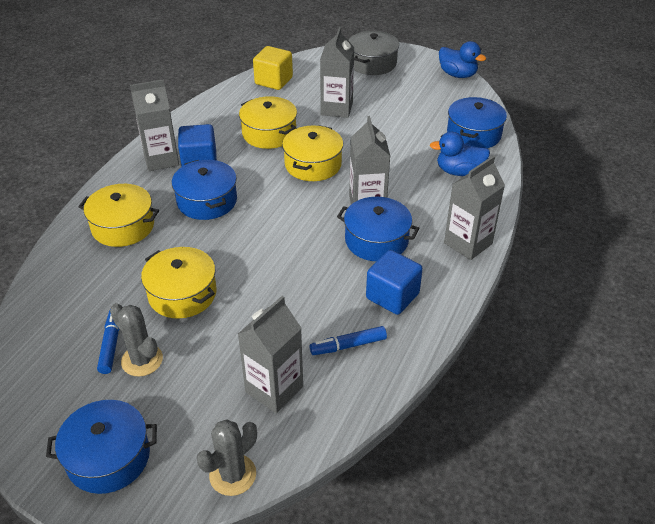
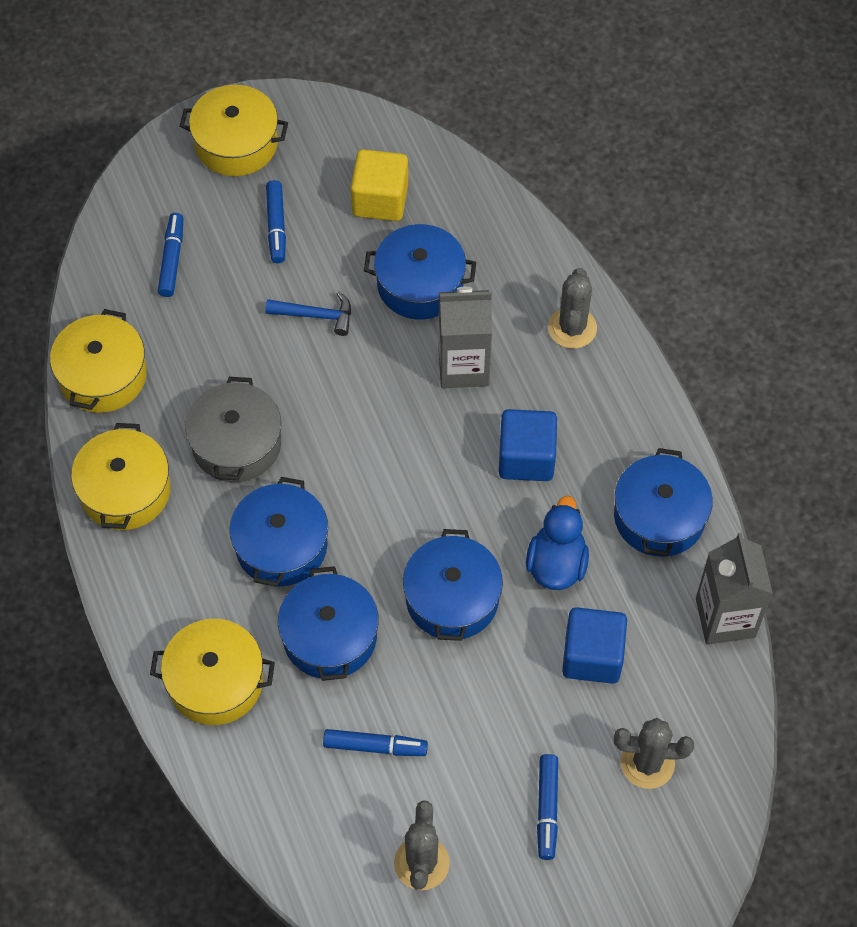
blue duck: [430,132,490,176] [439,41,486,78] = 2 -> [526,496,589,590] = 1
blue hammer: none = 0 -> [265,291,351,336] = 1
blue marker: [97,310,120,374] [309,326,387,355] = 2 -> [158,213,183,297] [266,180,286,263] [323,729,428,756] [537,754,558,860] = 4
blue pot: [46,400,157,494] [172,160,237,220] [337,197,420,261] [447,97,507,148] = 4 -> [229,477,328,587] [278,566,378,681] [364,224,476,320] [403,529,503,641] [614,448,713,557] = 5
grey cactus: [110,303,163,377] [197,419,257,496] = 2 -> [394,800,450,890] [548,268,597,349] [614,718,694,789] = 3
grey carton: [130,79,179,171] [238,296,303,413] [320,27,354,118] [349,116,390,204] [444,156,505,260] = 5 -> [438,287,492,388] [696,533,773,644] = 2

